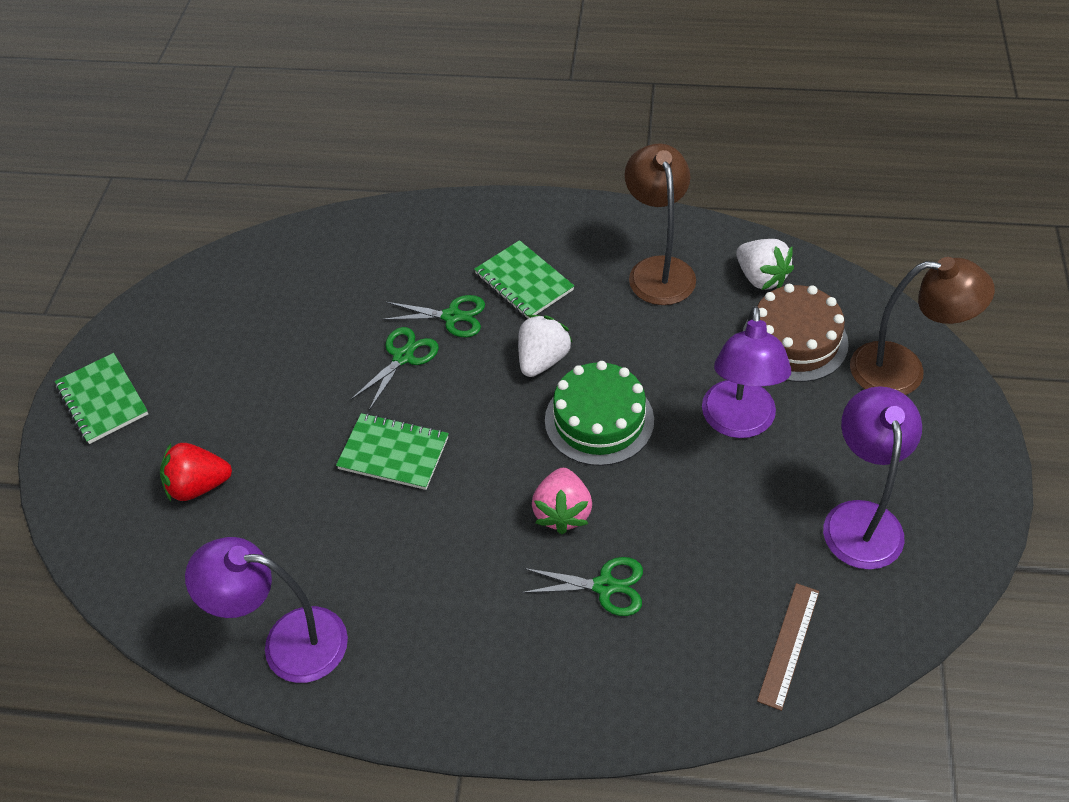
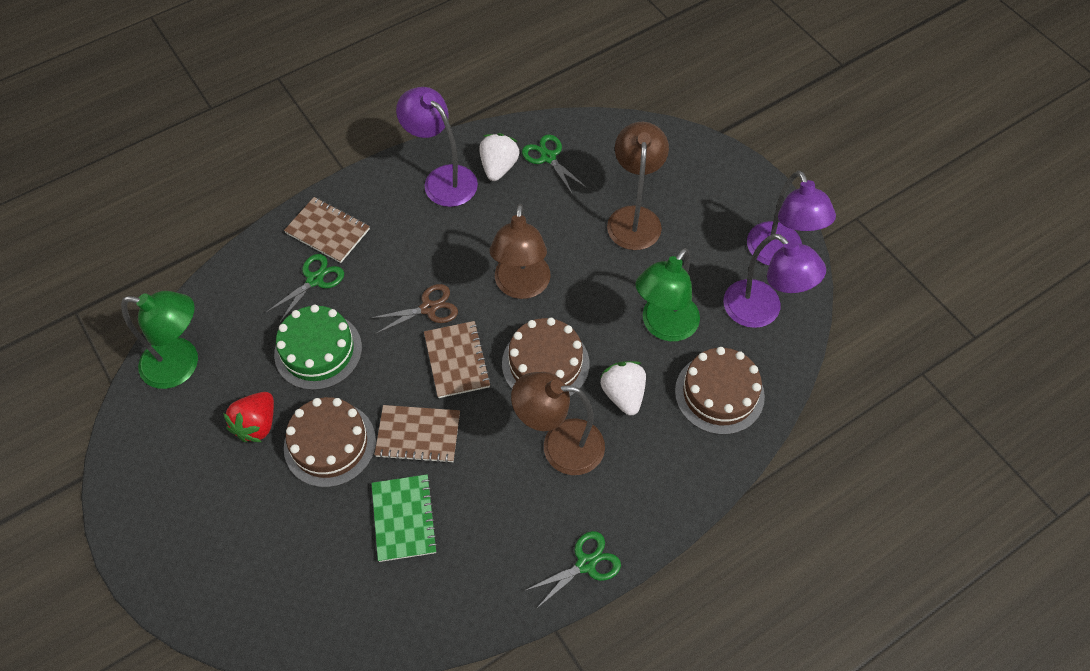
brown cake: [743,284,849,382] = 1 -> [284,397,376,487] [502,318,589,397] [675,347,765,435] = 3
brown lamp: [624,143,696,305] [850,257,995,395] = 2 -> [490,204,551,299] [511,372,605,475] [607,122,669,250] = 3
brown notebook: none = 0 -> [284,197,370,263] [374,405,460,463] [424,321,491,398] = 3
brown ruler: [757,583,819,711] = 1 -> none = 0
brown scissors: none = 0 -> [371,284,458,334] = 1
green lamp: none = 0 -> [121,291,198,389] [635,248,700,342] = 2
green notebook: [55,353,148,444] [336,413,449,490] [474,240,574,319] = 3 -> [371,474,438,562] = 1
pink strawberry: [532,468,592,534] = 1 -> none = 0

